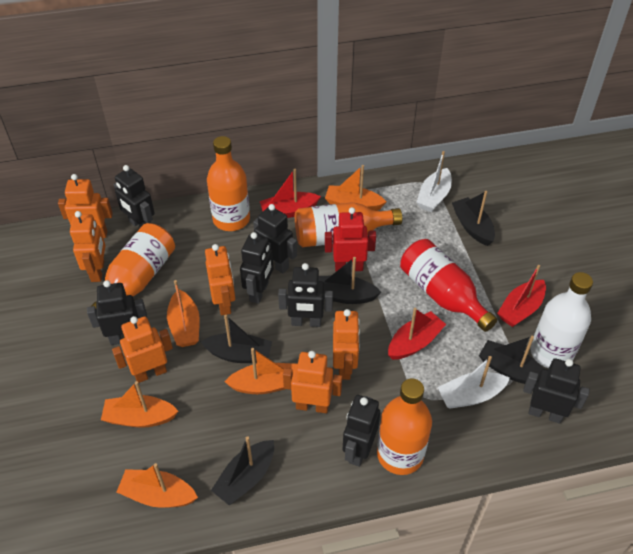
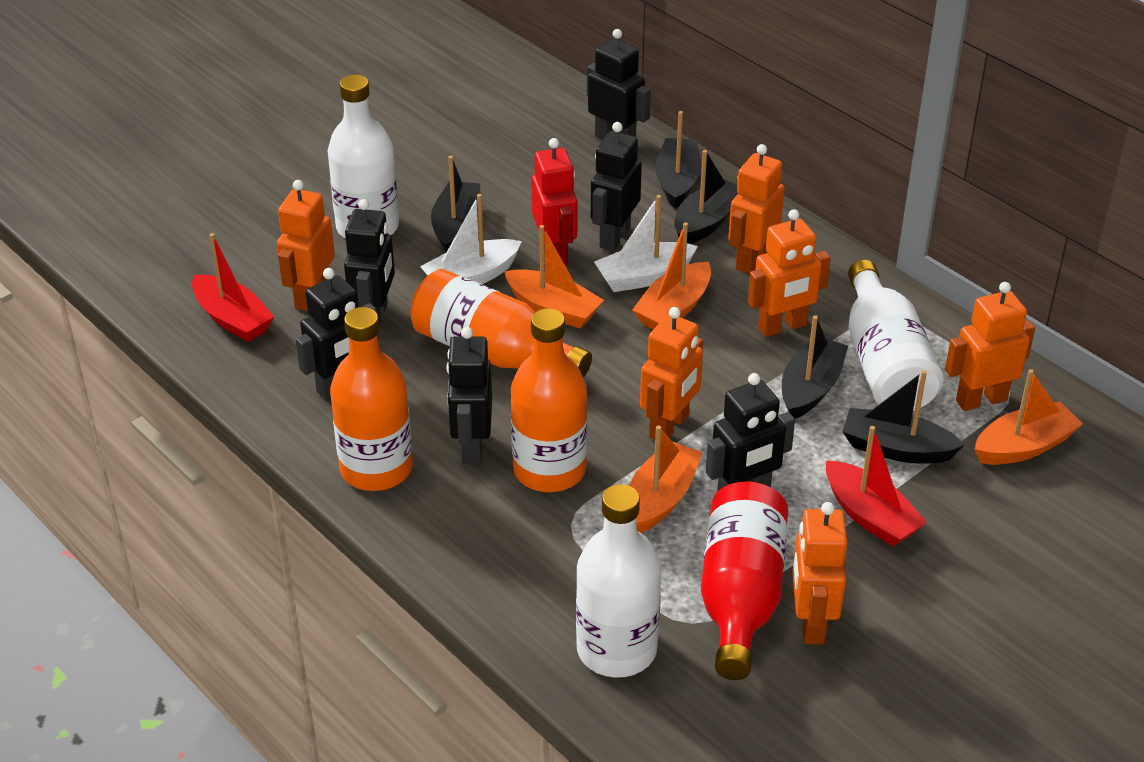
black robot: [87,280,147,345] [114,165,155,229] [240,232,273,304] [253,204,297,273] [278,263,333,327] [342,395,380,467] [523,358,590,424] = 7 -> [296,268,379,401] [344,199,395,326] [446,327,492,464] [587,29,651,140] [591,122,642,251] [706,373,795,492] = 6
orange boat: [101,381,178,428] [117,463,198,508] [167,280,200,347] [224,348,295,394] [325,165,386,211] = 5 -> [504,225,604,329] [629,425,703,533] [632,222,711,329] [975,369,1083,465] = 4
orange bottle: [91,223,175,308] [207,136,250,231] [295,202,402,247] [377,379,432,475] = 4 -> [330,307,413,491] [410,269,592,377] [511,308,587,492] = 3
red boat: [260,169,321,218] [388,308,446,360] [497,265,546,327] = 3 -> [192,233,274,342] [826,426,927,547] = 2
white bottle: [530,272,593,368] = 1 -> [328,75,399,238] [576,484,661,678] [848,260,943,410] = 3

